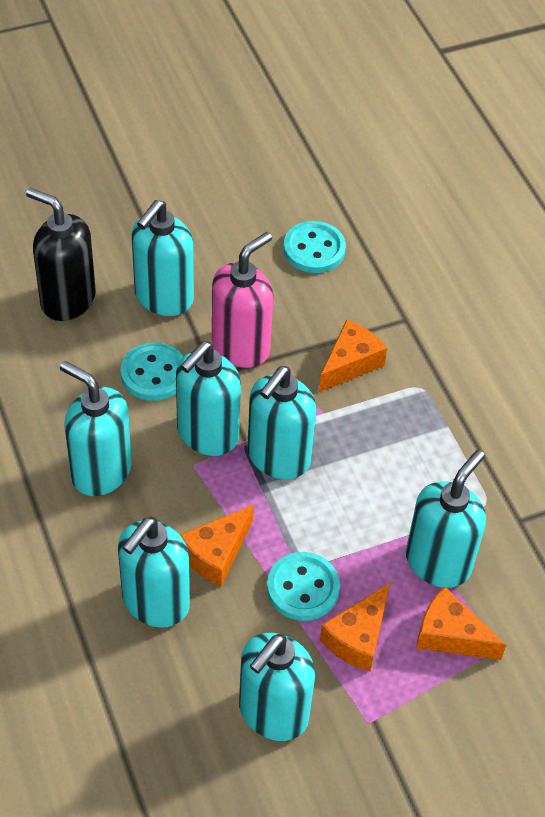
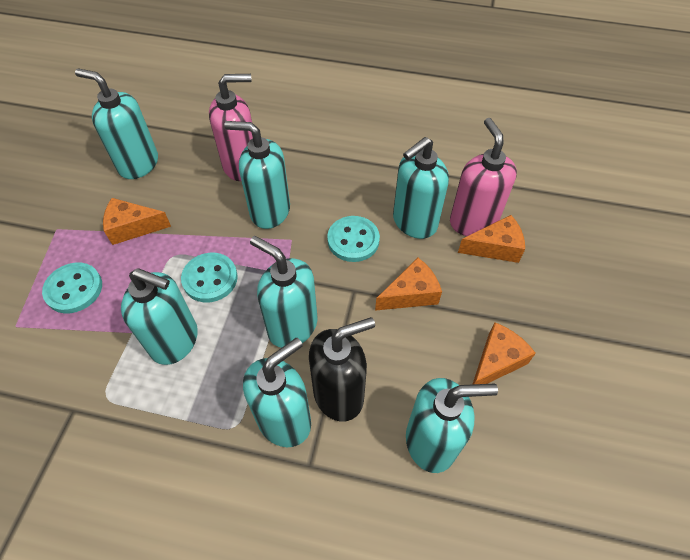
pink soap dispenser: [212,232,274,368] = 1 -> [209,74,253,181] [450,118,517,236] = 2

